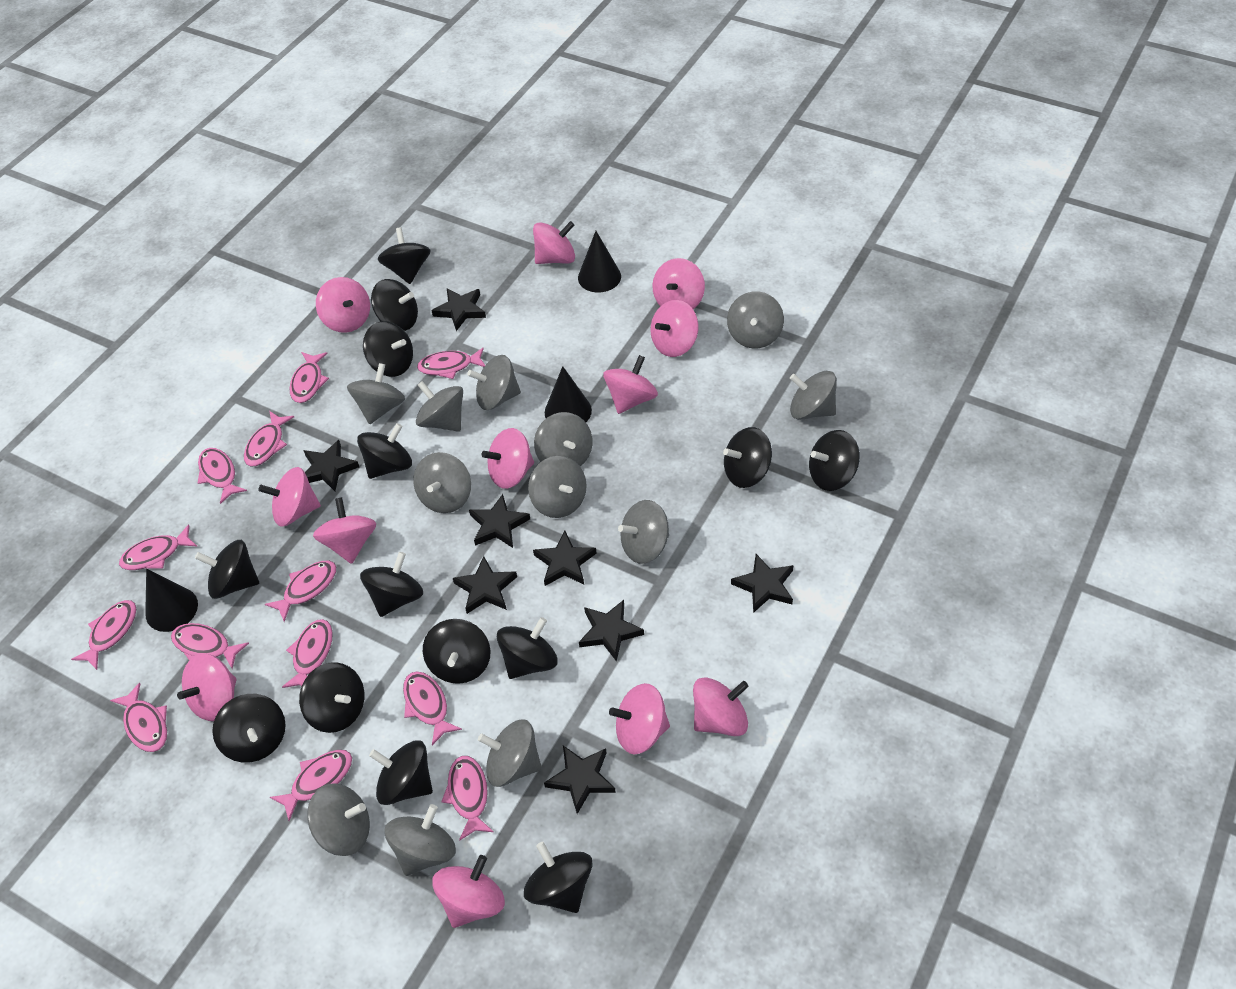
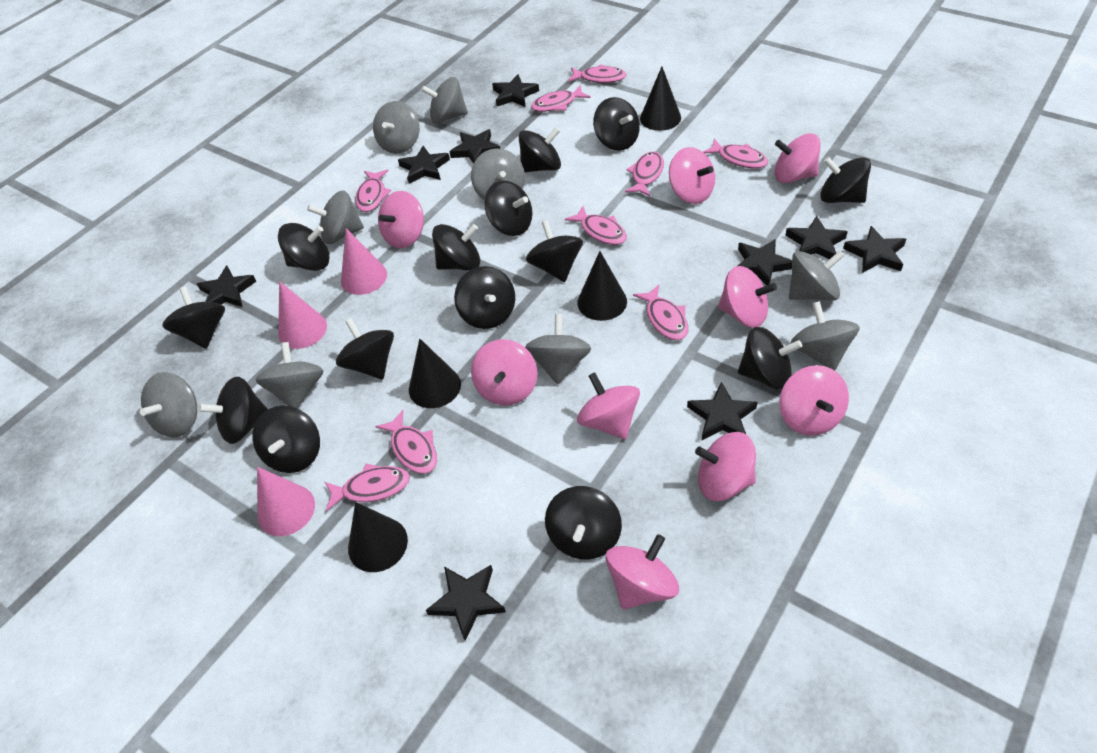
black cone: [145,568,198,632] [545,366,592,422] [578,231,621,293] = 3 -> [348,502,408,572] [409,339,461,408] [578,251,627,321] [640,67,681,131] = 4
black star: [303,440,359,491] [431,288,486,331] [453,556,517,614] [469,494,530,548] [533,531,597,586] [544,746,616,814] [579,600,644,662] [731,554,793,613] = 8 -> [197,266,256,307] [398,146,450,184] [426,565,506,641] [449,129,500,164] [492,74,539,107] [687,382,758,441] [738,239,792,285] [786,216,848,259] [843,226,906,273] = 9
grey spinning top: [307,783,370,856] [347,363,405,424] [385,804,456,876] [413,452,471,513] [416,381,463,432] [467,355,521,410] [478,719,542,787] [528,456,587,518] [534,412,593,466] [618,500,669,564] [727,291,784,348] [790,371,837,420] = 12 -> [140,372,197,437] [256,342,323,409] [307,190,364,244] [373,101,420,154] [421,77,468,124] [471,148,525,200] [525,314,591,384] [789,251,845,301] [790,301,860,371] = 9
pink cone: none = 0 -> [257,467,315,536] [278,281,327,349] [341,228,387,295] = 3
pink fish: [71,600,136,670] [110,683,167,752] [119,524,198,570] [171,623,249,669] [198,448,247,504] [244,411,294,466] [265,561,336,622] [270,750,352,821] [282,619,333,688] [289,352,329,403] [403,671,462,745] [417,347,485,379] [441,756,494,841] = 13 -> [325,464,410,512] [355,170,391,212] [375,410,437,474] [531,85,591,112] [565,206,627,245] [568,64,626,83] [625,152,664,196] [633,285,688,340] [703,139,768,168] = 9
pink spinning top: [177,654,237,721] [258,467,321,527] [313,497,376,564] [316,277,370,333] [432,855,505,928] [482,428,534,489] [533,221,575,264] [603,355,658,414] [609,683,670,754] [650,300,699,357] [652,258,705,309] [693,678,749,736] = 12 -> [378,191,424,248] [471,339,538,405] [577,372,640,440] [606,534,679,609] [669,147,715,204] [695,432,756,501] [718,266,777,328] [774,134,821,183] [779,365,849,436] = 9

